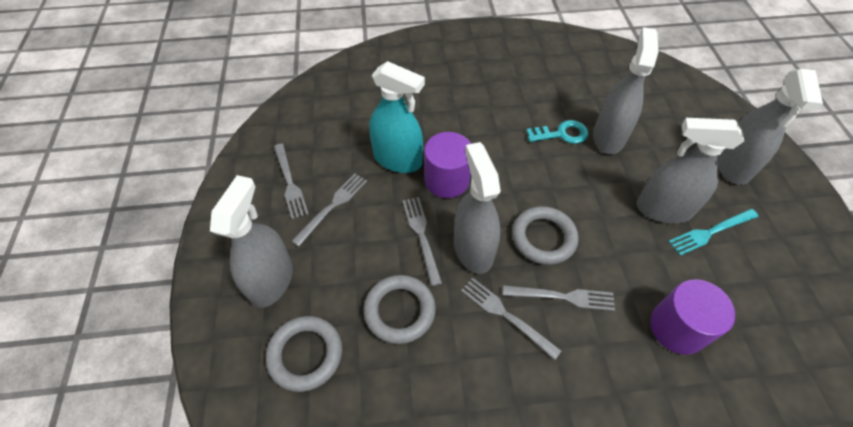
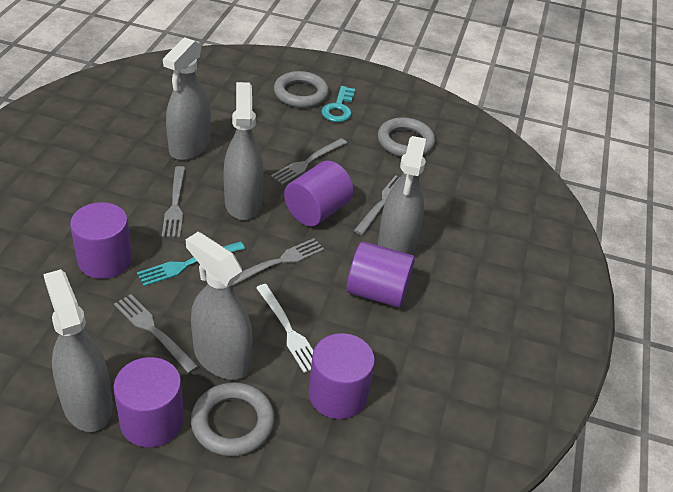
purple cylinder: [424,132,471,198] [650,279,735,355] = 2 -> [70,202,132,279] [113,357,184,447] [284,161,354,227] [309,333,375,419] [347,241,415,308] = 5
turquoise spray bottle: [369,61,425,173] = 1 -> none = 0
white fork: none = 0 -> [256,284,313,373] = 1

